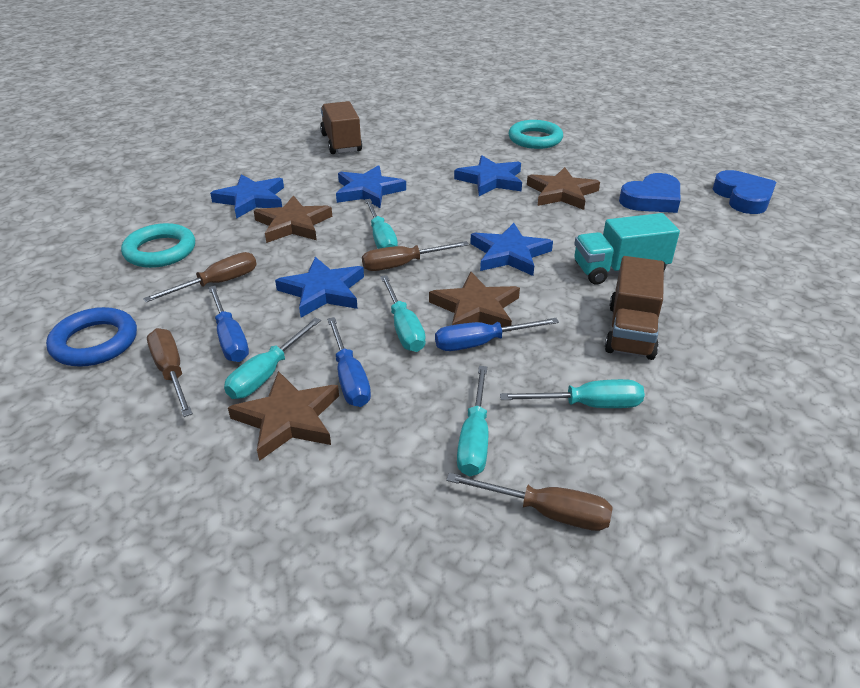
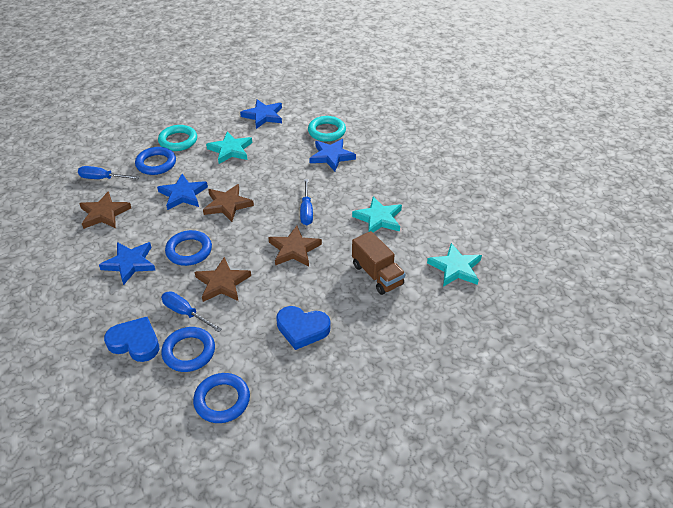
blue ring: [46,307,137,367] = 1 -> [135,147,176,175] [161,327,215,372] [165,230,212,266] [193,373,250,423] = 4
blue star: [210,174,284,219] [275,257,364,318] [336,165,406,208] [454,155,522,196] [470,223,553,276] = 5 -> [99,242,155,285] [157,174,208,210] [240,99,282,129] [309,139,356,171] = 4
brown screwdriver: [143,252,257,302] [147,328,193,417] [362,241,469,271] [446,473,612,531] = 4 -> none = 0
brown truck: [320,101,362,154] [605,256,664,360] = 2 -> [352,231,406,295] = 1
turquoise screwdriver: [224,318,321,399] [365,199,398,249] [380,275,426,352] [457,366,488,476] [500,379,645,408] = 5 -> none = 0
turquoise star: none = 0 -> [206,132,252,164] [352,197,402,233] [427,243,482,287] = 3
turquoise truck: [574,213,680,285] = 1 -> none = 0

